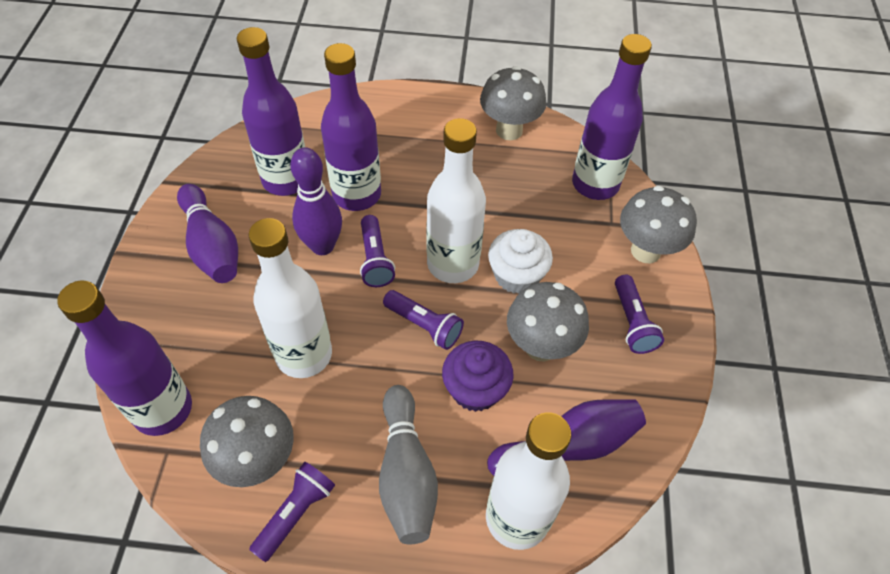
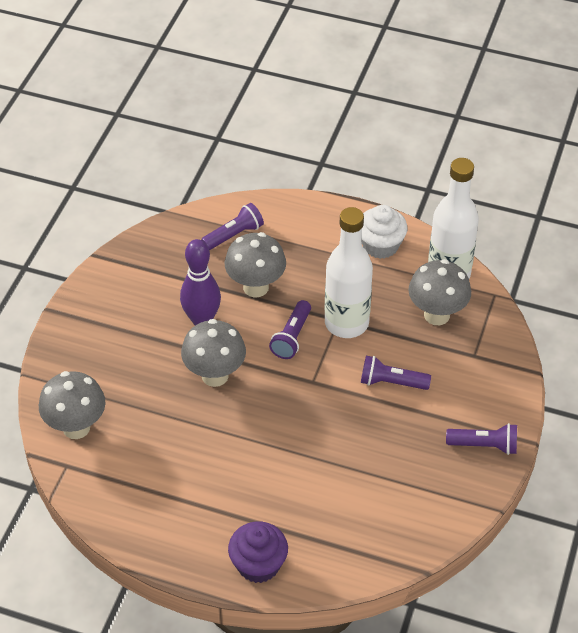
grey bowling pin: [379,385,438,544] = 1 -> none = 0
purple bottle: [57,281,192,436] [237,27,305,196] [321,43,381,211] [572,34,652,200] = 4 -> none = 0
purple bowling pin: [177,184,238,283] [290,147,342,255] [487,399,646,476] = 3 -> [180,239,221,326] = 1
white bottle: [249,218,332,378] [427,118,486,283] [486,412,571,550] = 3 -> [325,207,373,338] [428,158,479,279] = 2

